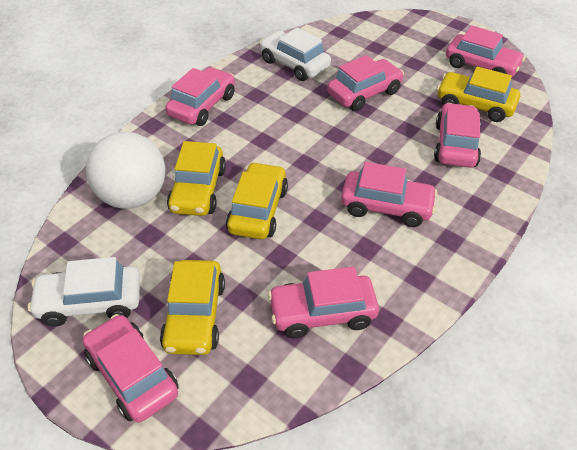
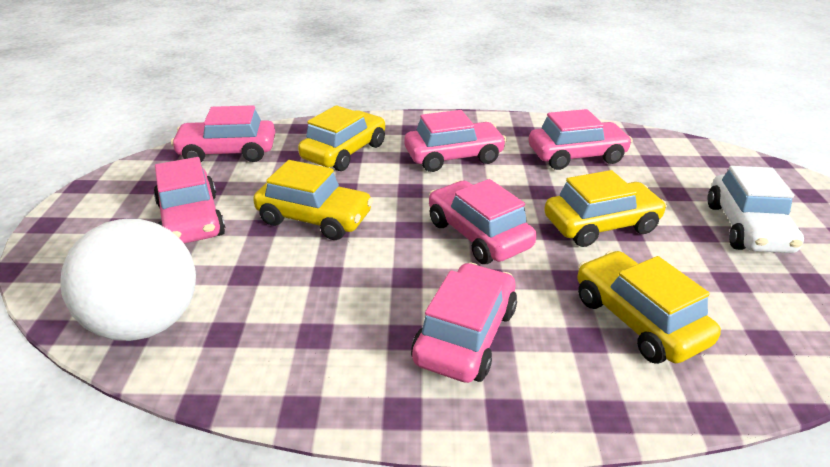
pink car: [83,314,179,422] [165,67,235,126] [268,267,379,338] [327,55,404,111] [341,162,438,227] [434,103,481,168] [446,25,525,77] = 7 -> [154,157,225,244] [171,105,275,162] [405,110,507,172] [411,262,517,383] [429,179,537,264] [529,109,633,170] = 6
white car: [28,257,140,327] [259,27,331,81] = 2 -> [708,166,804,253] = 1

